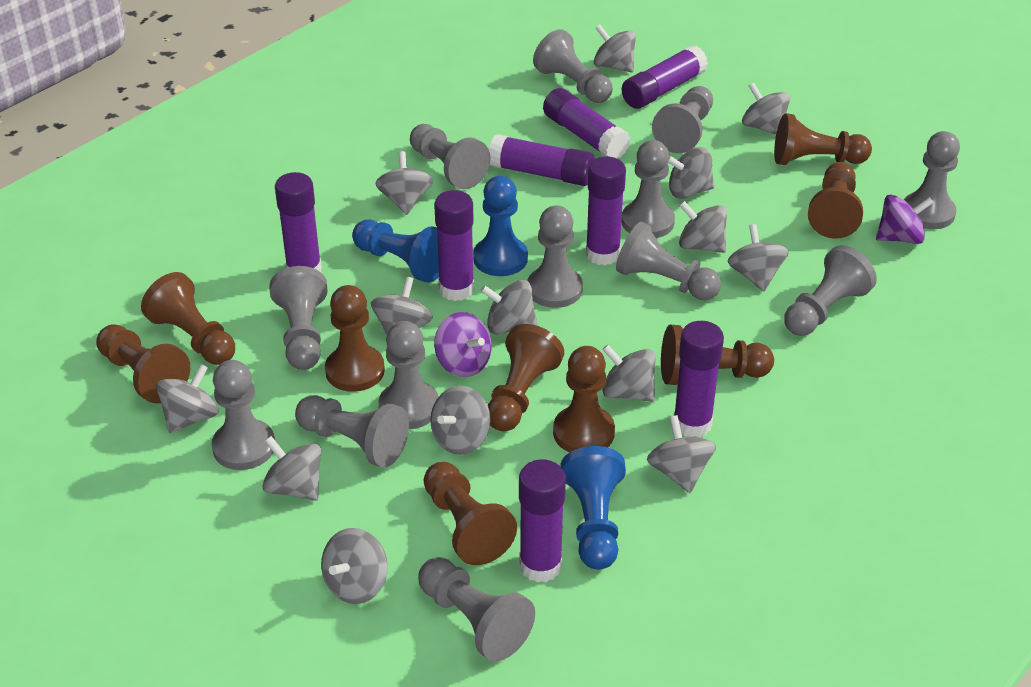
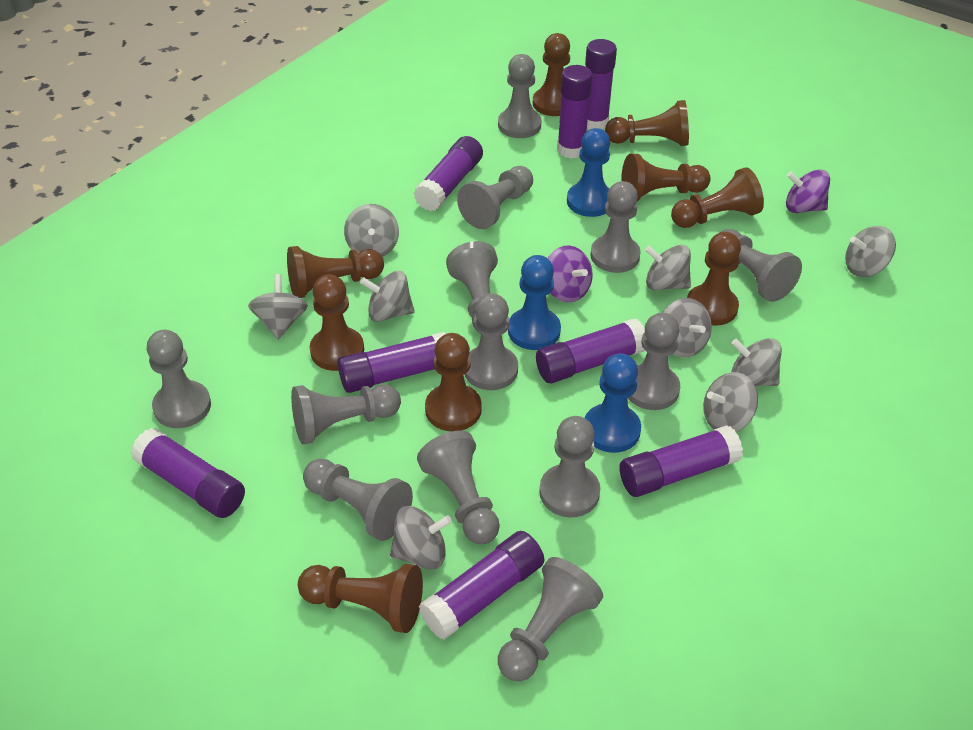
grey spinning top: [156,364,219,433] [262,436,321,501] [321,528,388,604] [371,277,433,335] [375,151,433,215] [430,386,491,455] [480,280,538,334] [594,25,636,72] [602,345,656,402] [647,415,716,493] [668,147,714,199] [679,201,727,253] [727,224,789,292] [742,82,790,135] = 14 -> [248,274,308,339] [344,204,399,257] [360,271,415,322] [390,506,452,569] [645,245,691,290] [663,298,712,357] [703,372,758,432] [731,338,782,386] [845,226,896,277] = 9

